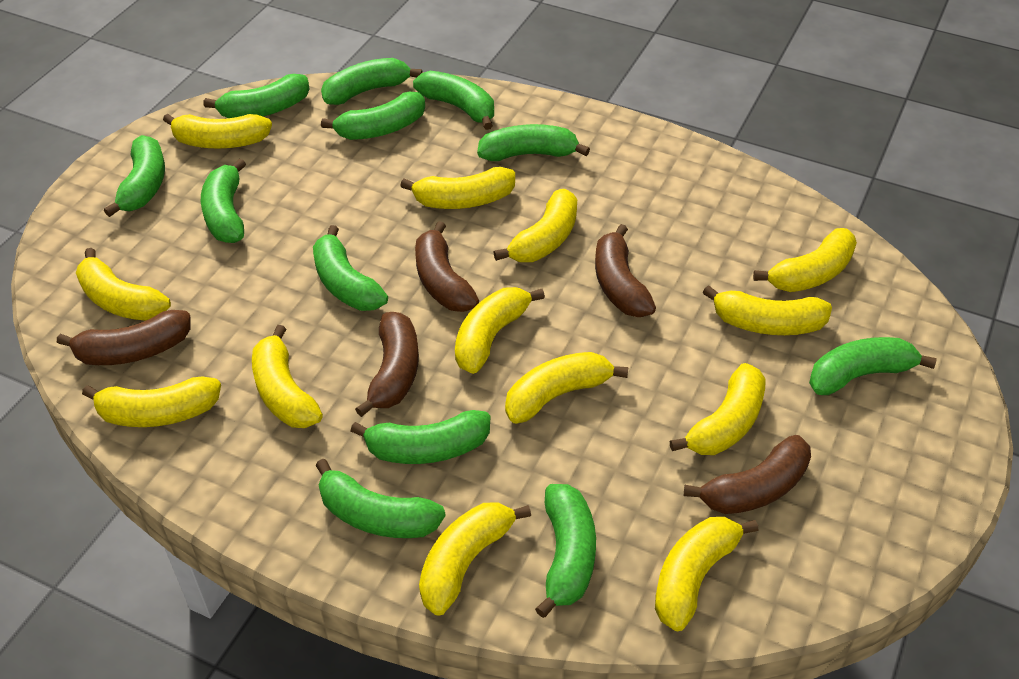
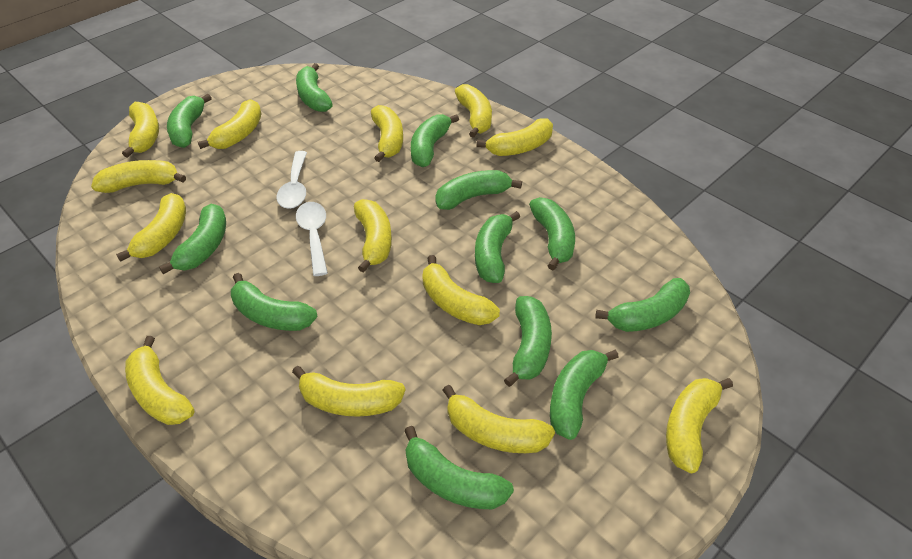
brown banana: [57,310,190,365] [355,312,419,417] [415,221,479,312] [595,224,656,317] [684,435,811,514] = 5 -> none = 0
white spoon: none = 0 -> [277,151,307,209] [296,202,328,276] = 2

